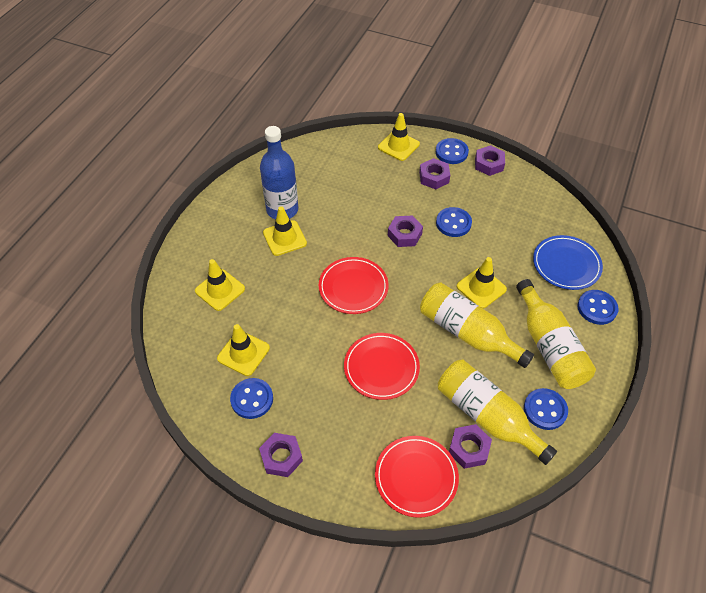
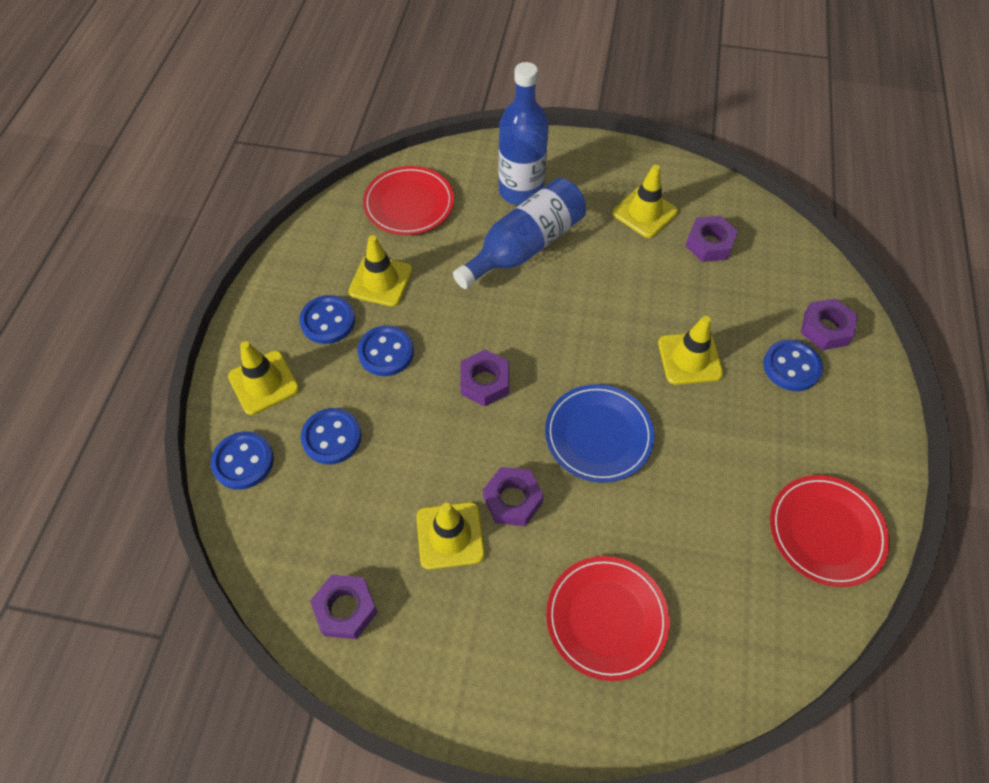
blue bottle: [260,126,298,219] = 1 -> [453,178,586,289] [498,62,549,205] = 2
yellow bottle: [420,282,534,368] [438,360,557,465] [516,279,596,389] = 3 -> none = 0

